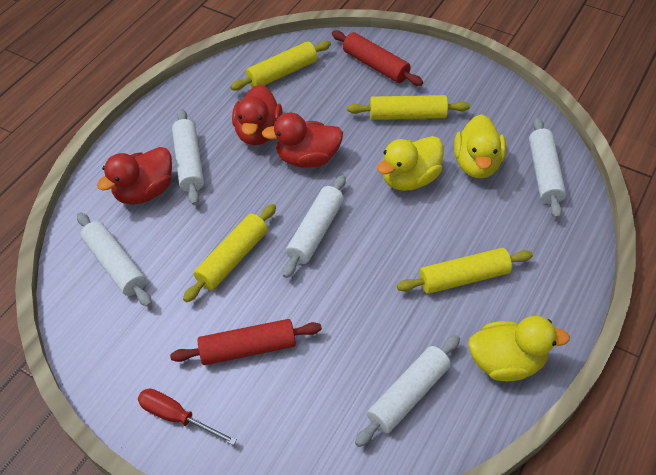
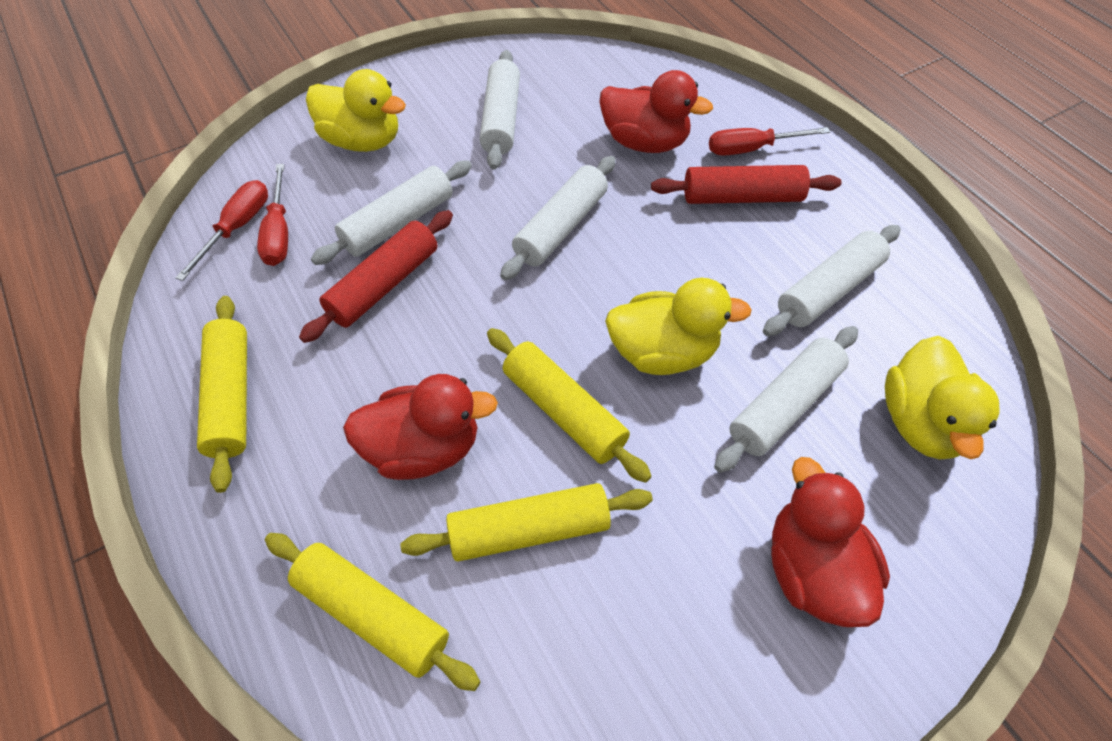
red screwdriver: [138,388,237,445] = 1 -> [175,180,268,281] [257,164,288,266] [709,127,830,156] = 3

